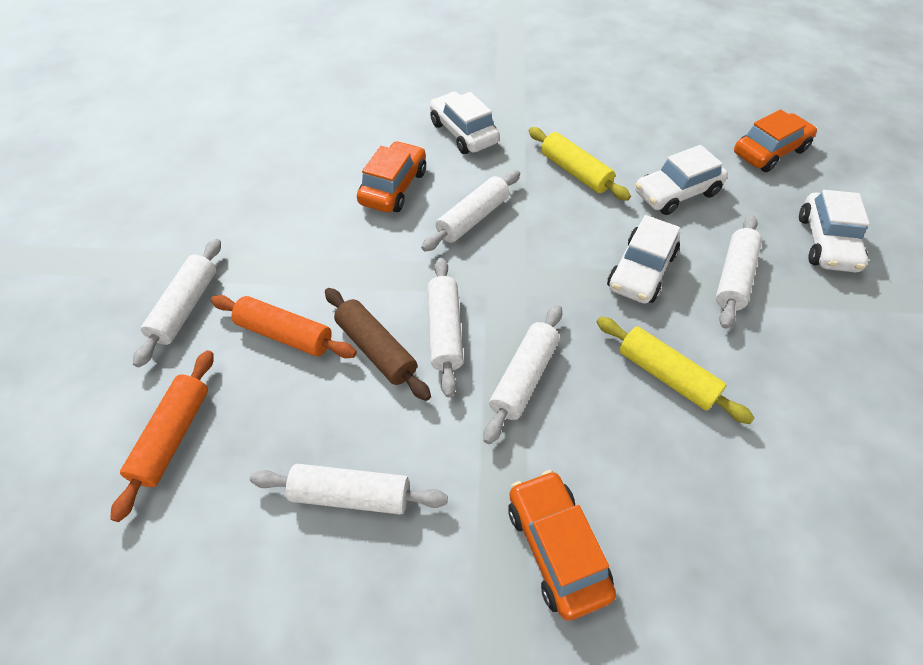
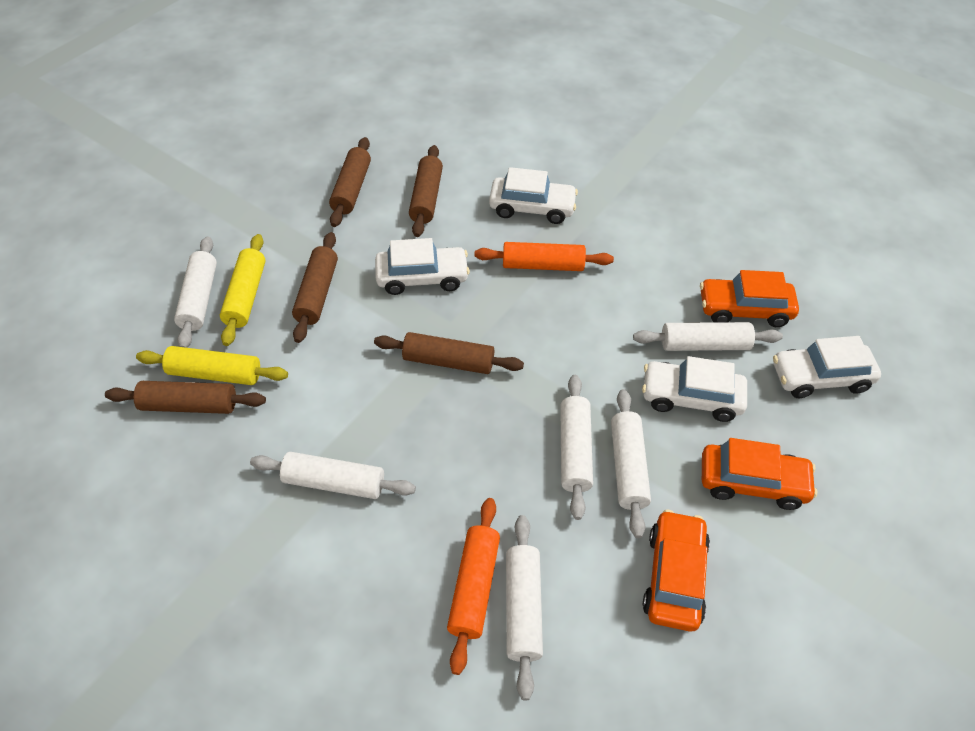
brown rolling pin: [325,288,431,401] = 1 -> [105,381,266,414] [292,232,338,343] [329,137,371,227] [374,332,524,374] [409,145,443,237] = 5

